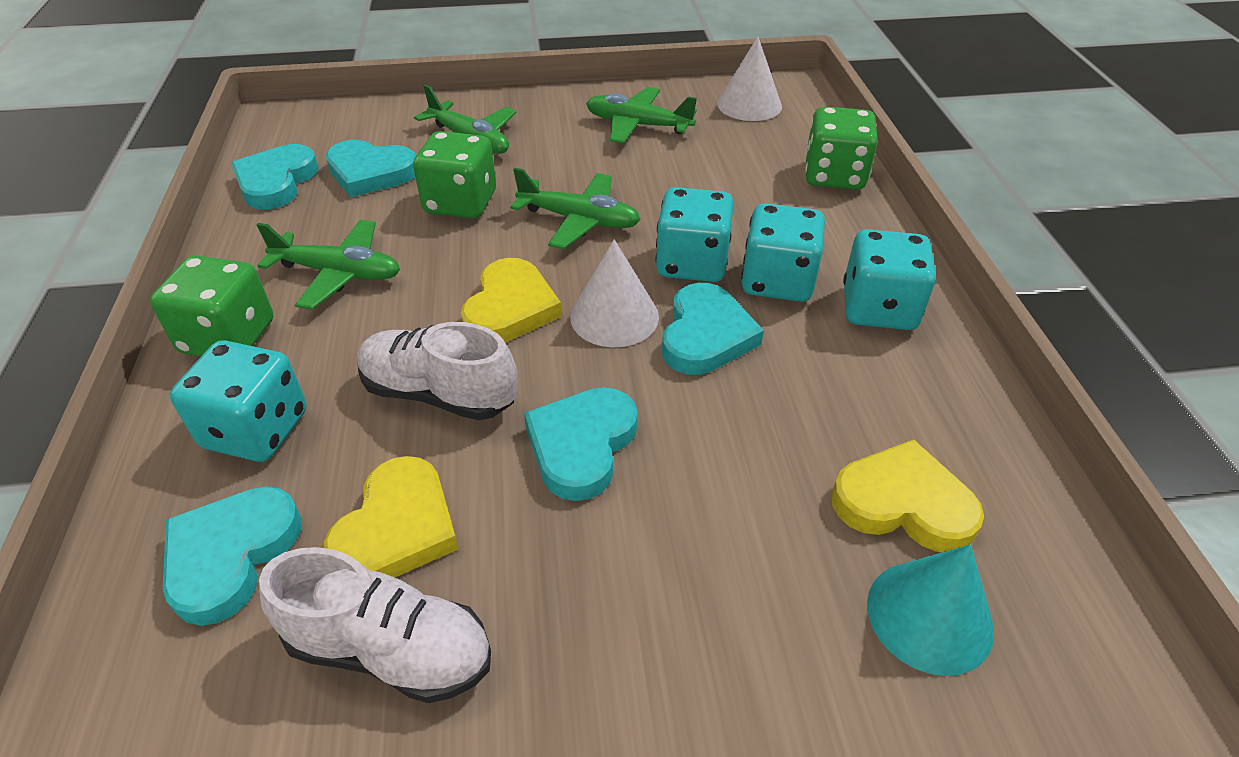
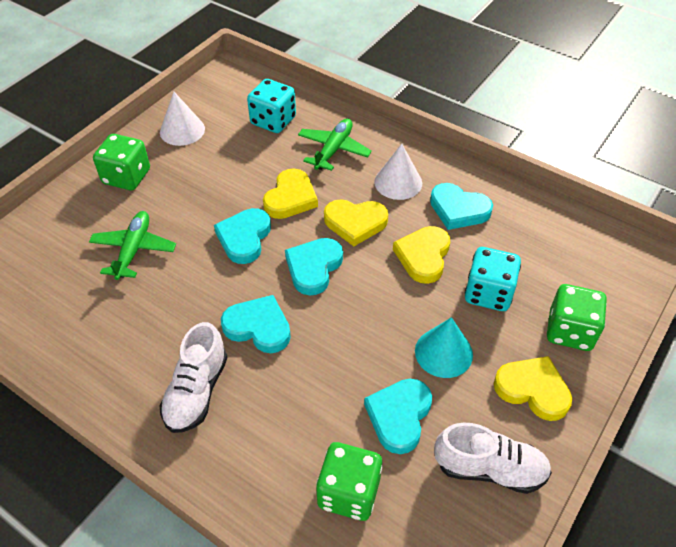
green plane: [257,220,400,310] [414,85,517,154] [510,168,641,249] [586,87,697,144] = 4 -> [89,211,176,280] [298,119,372,171] = 2
turquoise dice: [170,340,307,462] [655,187,734,282] [741,203,825,302] [843,229,936,330] = 4 -> [247,79,296,133] [465,247,521,311] = 2
yellow heart: [324,456,459,578] [461,258,562,342] [832,440,984,552] = 3 -> [263,168,318,219] [324,199,388,246] [393,226,450,284] [494,356,572,421] = 4

